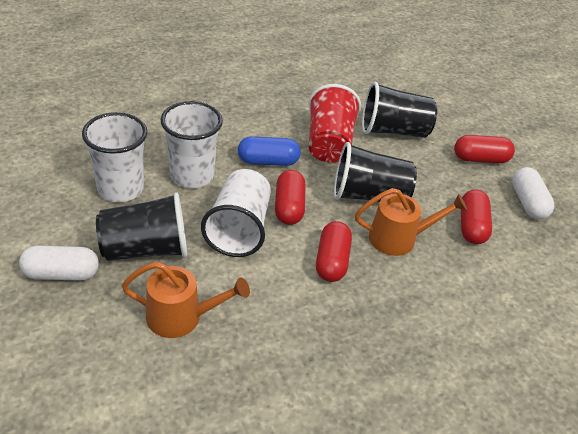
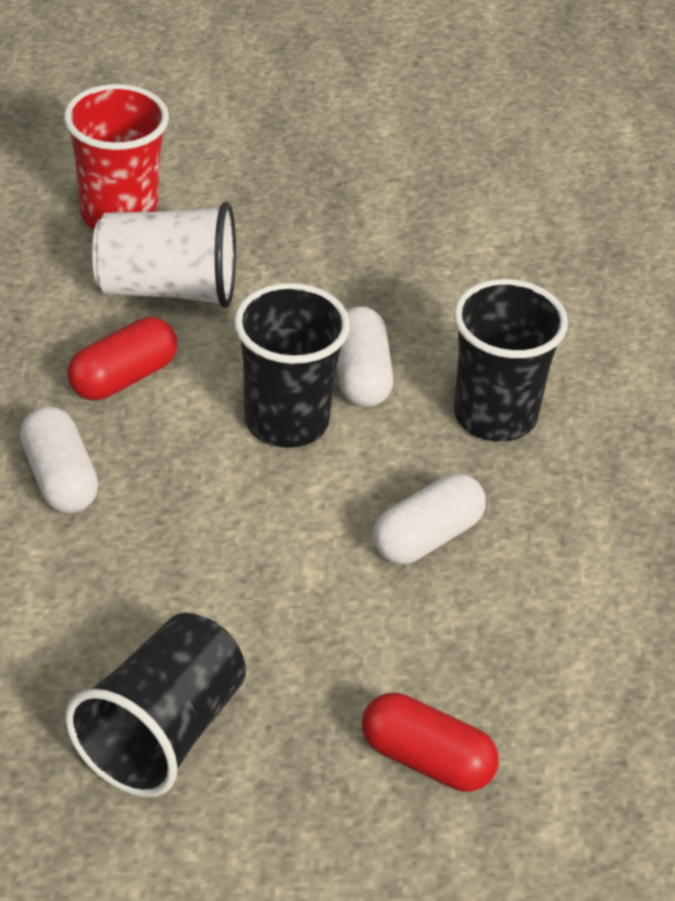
blue capsule: [238,136,301,166] = 1 -> none = 0
orange watering can: [122,262,250,338] [355,188,467,256] = 2 -> none = 0
red capsule: [275,170,305,225] [316,221,352,282] [454,135,515,163] [461,189,492,244] = 4 -> [67,317,178,401] [362,693,499,792] = 2
white capsule: [19,246,99,281] [512,167,554,219] = 2 -> [20,406,98,513] [337,306,393,407] [373,473,486,564] = 3
white cup: [82,112,147,202] [161,101,223,188] [201,169,271,257] = 3 -> [92,202,236,308] = 1

